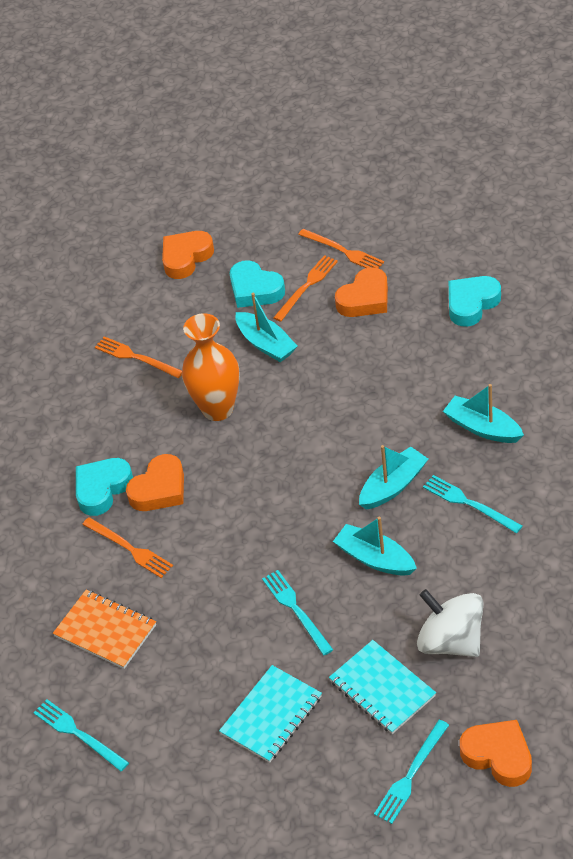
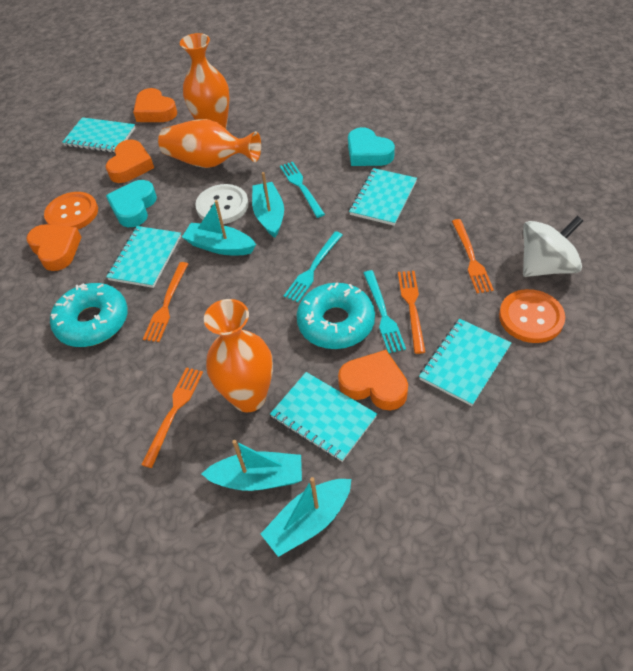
orange button: none = 0 -> [44,192,98,229] [499,289,565,343] = 2
orange notebook: [53,590,156,669] = 1 -> none = 0
orange vase: [182,313,240,421] = 1 -> [158,119,261,168] [180,33,230,129] [204,299,273,412] = 3
turquoise donut: none = 0 -> [50,283,128,347] [297,282,375,349] = 2
turquoise fork: [33,699,129,771] [262,570,333,655] [374,720,449,824] [423,475,522,533] = 4 -> [280,162,325,218] [284,231,343,302] [363,270,406,353] = 3
turquoise heart: [76,458,133,516] [230,260,285,308] [449,276,501,327] = 3 -> [106,180,157,227] [348,127,395,166] = 2
turquoise notebook: [219,665,322,763] [329,640,436,734] = 2 -> [62,117,135,153] [106,226,181,288] [270,372,377,462] [349,168,417,226] [419,319,511,406] = 5
white button: none = 0 -> [195,184,249,224] = 1

